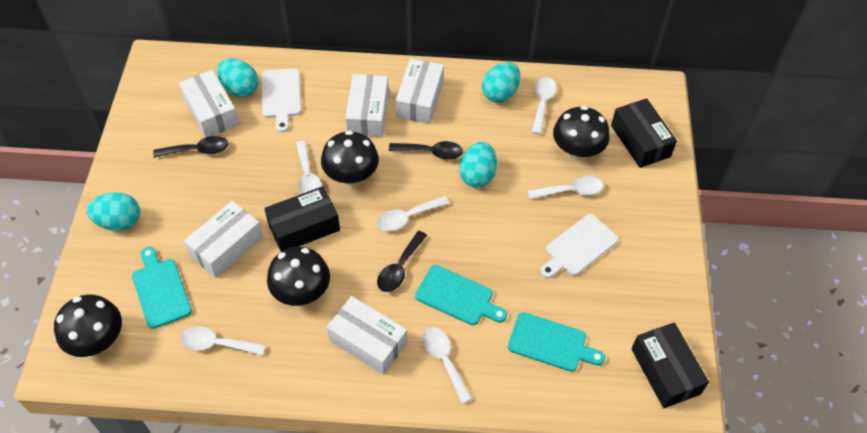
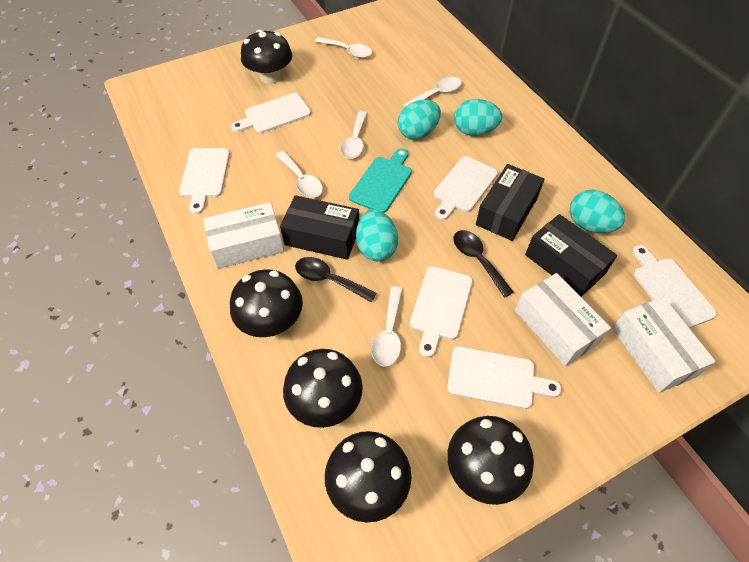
black mushroom: [54,294,122,357] [267,247,330,306] [321,130,379,185] [553,106,610,160] = 4 -> [230,269,303,337] [241,29,292,84] [283,349,363,428] [325,431,412,523] [447,416,534,505] = 5
black spoon: [153,136,228,158] [377,231,427,292] [389,141,463,160] = 3 -> [295,257,377,302] [454,230,513,297] = 2
turquoise cutting board: [132,247,192,329] [415,265,507,325] [508,312,605,372] = 3 -> [349,148,412,213] = 1
white box: [179,70,239,138] [184,201,263,278] [327,296,407,375] [345,74,389,137] [396,58,444,124] = 5 -> [203,202,284,269] [515,273,611,366] [612,297,716,393] = 3
white cutting board: [262,68,301,132] [540,214,618,278] = 2 -> [179,148,230,214] [231,93,311,133] [410,266,473,358] [434,156,498,220] [447,346,562,409] [632,245,717,328] = 6
white spoon: [181,326,266,355] [296,141,322,194] [377,196,449,231] [422,327,472,404] [528,176,603,199] [532,77,557,135] = 6 -> [276,151,323,198] [315,37,372,58] [341,111,367,159] [371,286,403,367] [403,77,462,107] = 5

